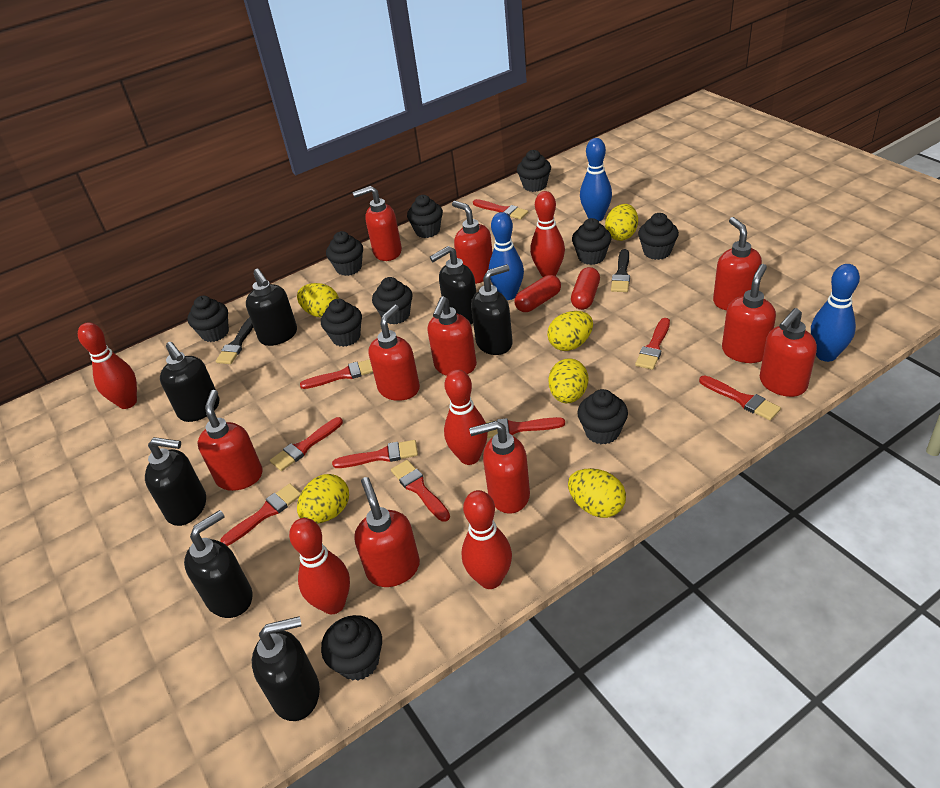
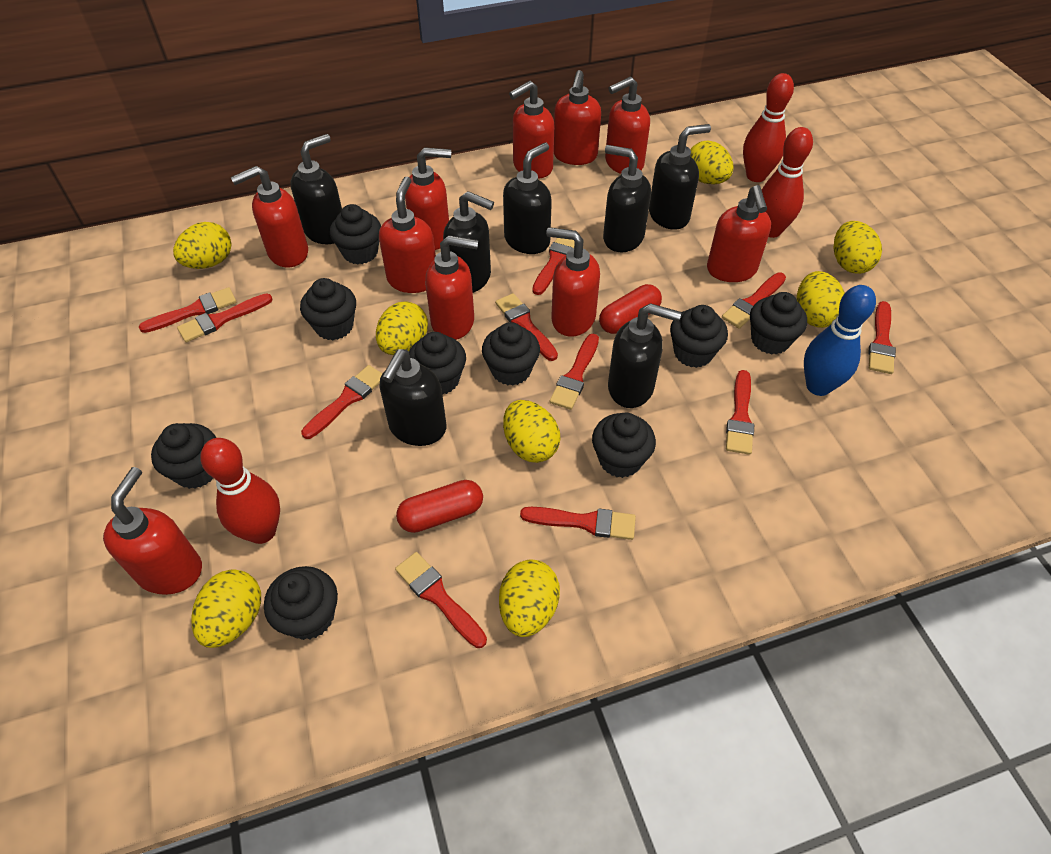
black brush: [216,317,253,364] [611,249,630,292] = 2 -> none = 0
black cupcake: [187,296,229,342] [321,299,362,347] [321,615,382,681] [326,231,363,276] [372,277,413,325] [407,195,443,238] [517,150,551,192] [572,218,612,265] [577,389,628,444] [638,213,679,260] = 10 -> [151,423,216,489] [264,566,338,640] [300,278,356,340] [330,204,381,265] [409,332,466,395] [482,322,540,386] [592,413,656,478] [670,305,728,368] [750,292,807,355] = 9
blue bowling pin: [489,212,524,300] [580,138,612,221] [811,264,860,362] = 3 -> [804,285,876,396] = 1
red bowling pin: [78,322,137,409] [289,518,350,614] [444,369,488,465] [461,490,512,589] [530,191,565,277] = 5 -> [201,438,280,544] [743,73,794,182] [762,127,813,238] = 3
red brush: [220,483,301,546] [270,417,343,471] [300,359,373,389] [332,440,418,468] [391,460,450,522] [473,199,528,220] [486,417,565,438] [635,318,670,370] [699,376,781,421] = 9 -> [139,287,236,333] [177,293,273,342] [301,365,383,439] [395,552,487,648] [495,293,558,361] [520,507,636,540] [532,238,575,295] [549,334,599,410] [722,273,786,329] [726,370,754,455] [868,301,896,374] = 11
yellow egg: [297,283,339,317] [297,474,349,524] [547,311,593,351] [548,358,588,403] [568,468,626,518] [605,204,638,241] = 6 -> [173,222,231,269] [191,569,261,648] [376,301,428,355] [499,560,560,637] [503,400,560,463] [690,141,733,184] [797,271,845,328] [834,221,882,274] = 8

